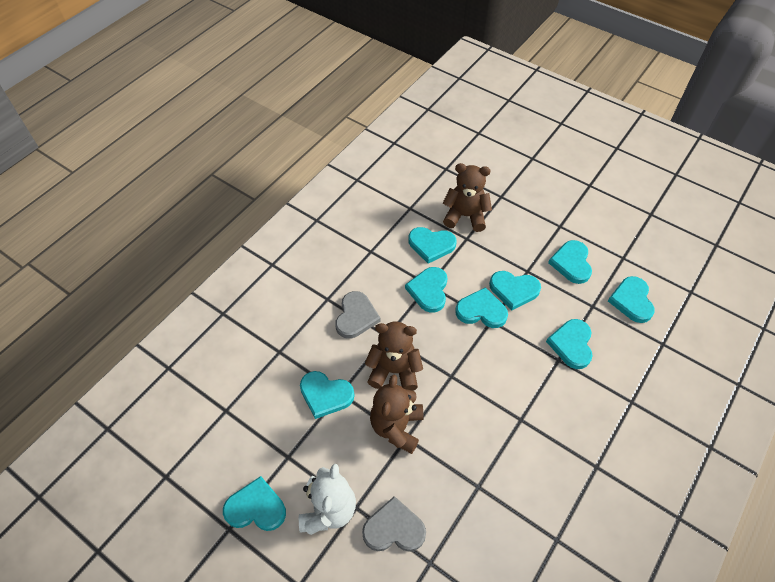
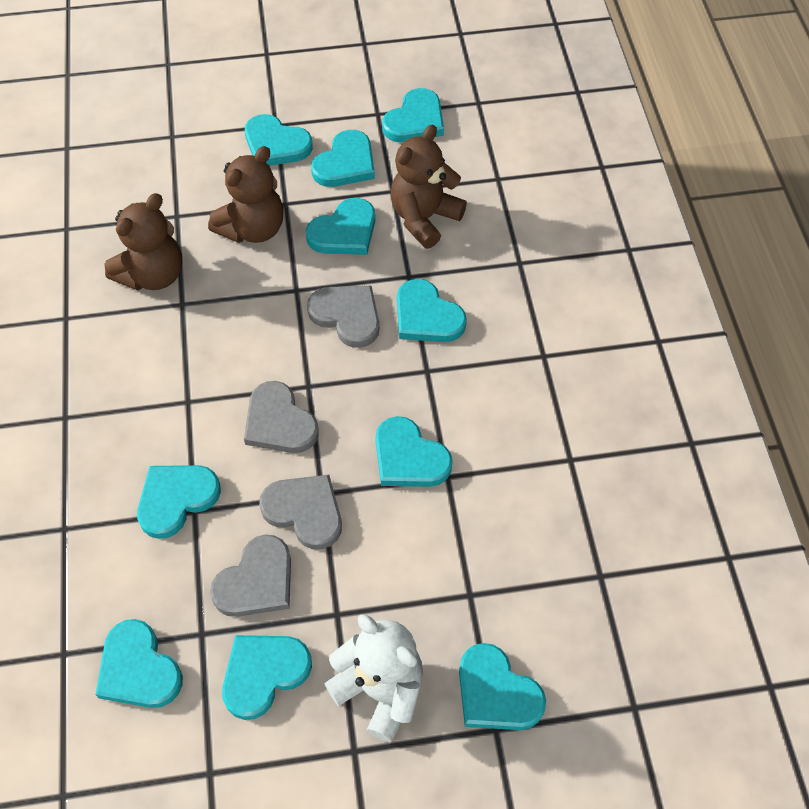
grey heart: [335,291,381,339] [362,496,426,552] = 2 -> [210,534,291,617] [244,381,319,453] [259,475,342,550] [307,286,379,348] = 4
turquoise heart: [223,476,286,531] [300,371,355,419] [405,267,448,313] [408,227,457,264] [455,287,508,328] [489,271,541,310] [546,319,593,369] [548,240,592,284] [608,276,655,323] = 9 -> [96,619,183,708] [137,465,221,539] [222,635,312,720] [245,114,313,166] [306,198,375,255] [311,130,375,187] [375,416,453,487] [382,88,444,142] [397,279,467,342] [459,643,546,730] = 10

